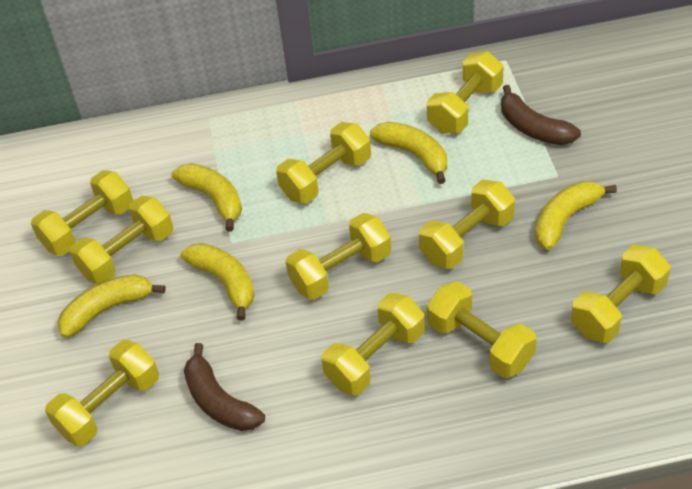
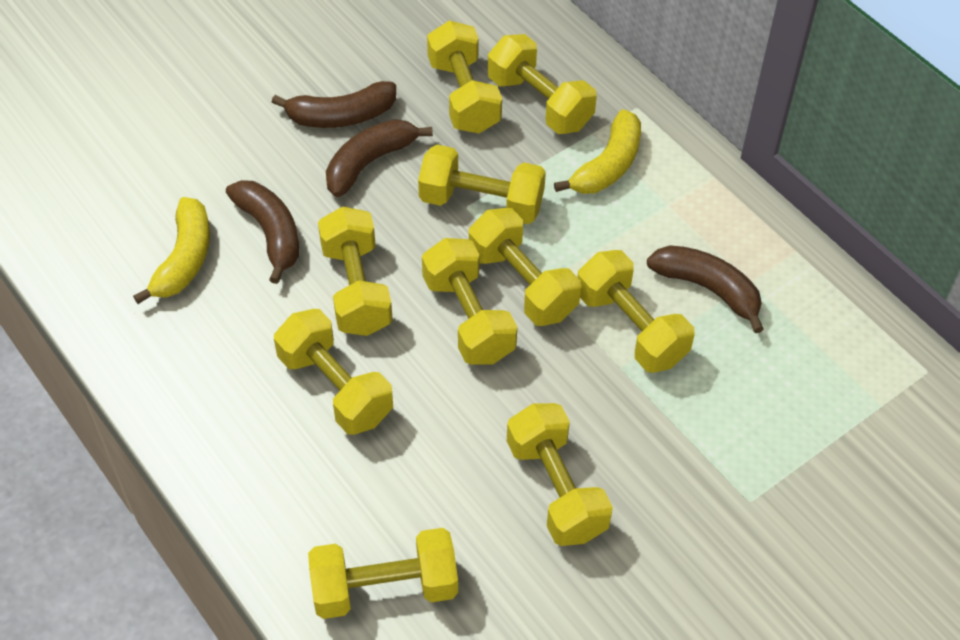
brown banana: [184,343,265,431] [501,85,581,145] = 2 -> [226,180,299,284] [272,81,396,128] [326,119,433,197] [647,245,764,333] = 4
yellow banana: [57,274,166,338] [172,163,242,232] [180,243,255,321] [370,122,447,184] [535,181,617,250] = 5 -> [133,197,210,304] [554,109,641,194] = 2

